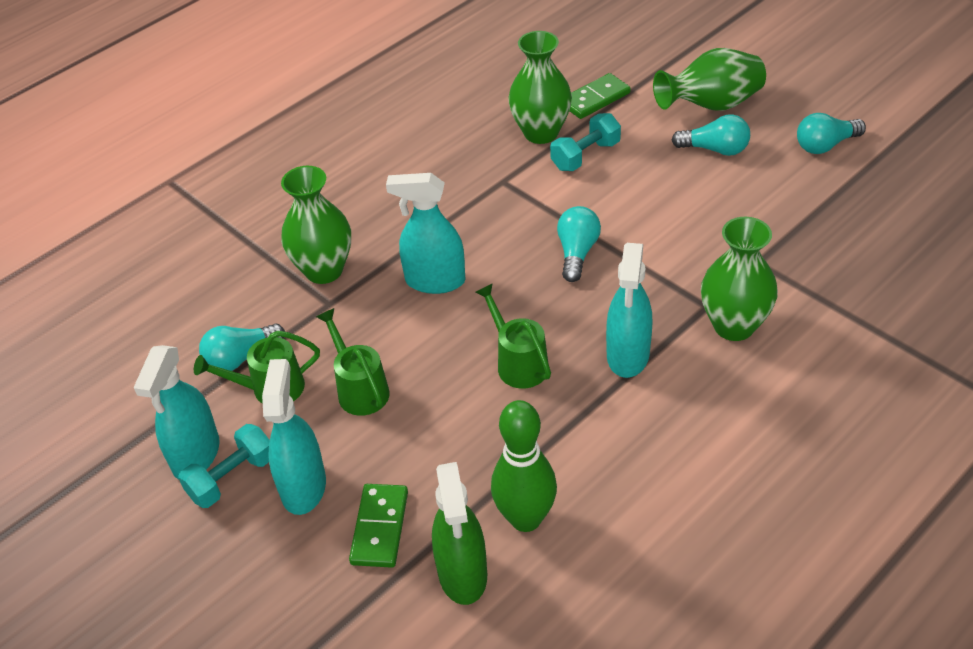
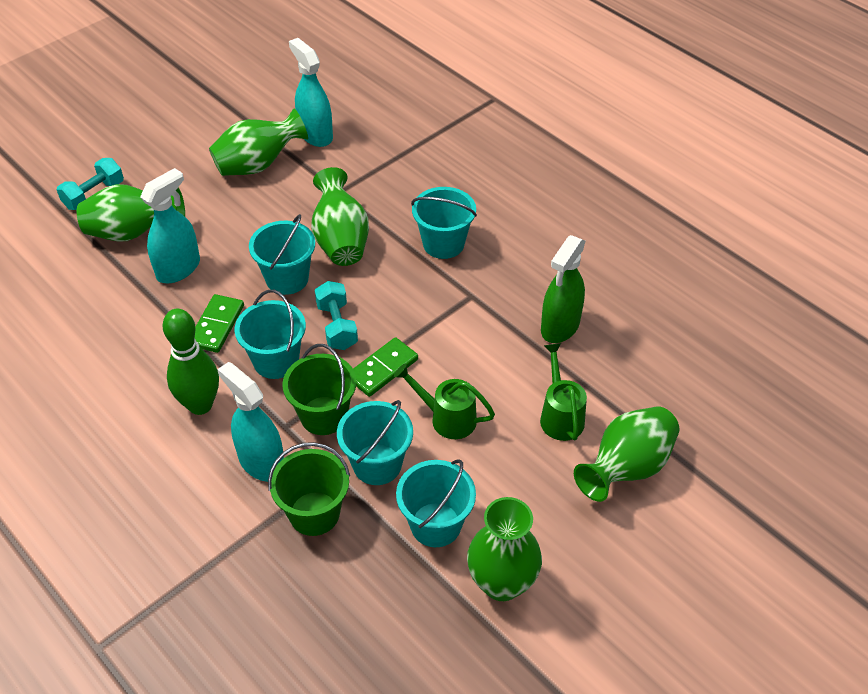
green bucket: none = 0 -> [268,442,350,536] [283,344,357,435] = 2
green vase: [281,166,351,284] [509,31,572,144] [653,48,766,111] [701,217,778,341] = 4 -> [77,184,185,241] [209,109,308,176] [311,167,369,266] [467,497,542,601] [574,406,680,502] = 5
green watering can: [194,331,320,404] [316,308,390,416] [475,283,551,389] = 3 -> [394,363,495,439] [540,343,587,441] = 2
turquoise bucket: none = 0 -> [235,290,306,379] [249,214,315,295] [337,400,413,485] [396,459,476,547] [411,187,477,259] = 5
turquoise light bulb: [199,323,285,371] [557,206,601,282] [672,114,750,156] [797,113,866,154] = 4 -> none = 0
turquoise spray bottle: [134,345,219,479] [262,359,326,515] [386,173,466,294] [606,243,652,378] = 4 -> [140,168,200,283] [217,362,284,482] [289,38,333,147] = 3

